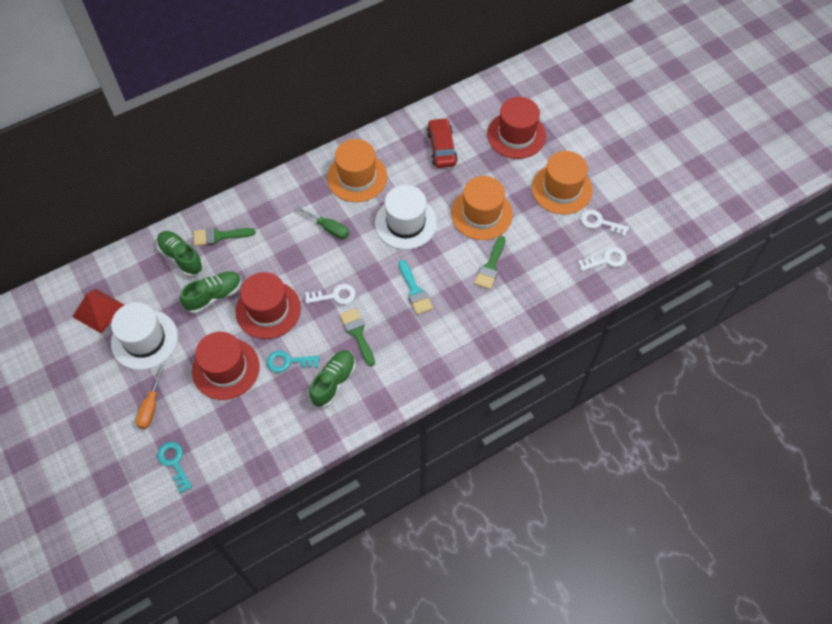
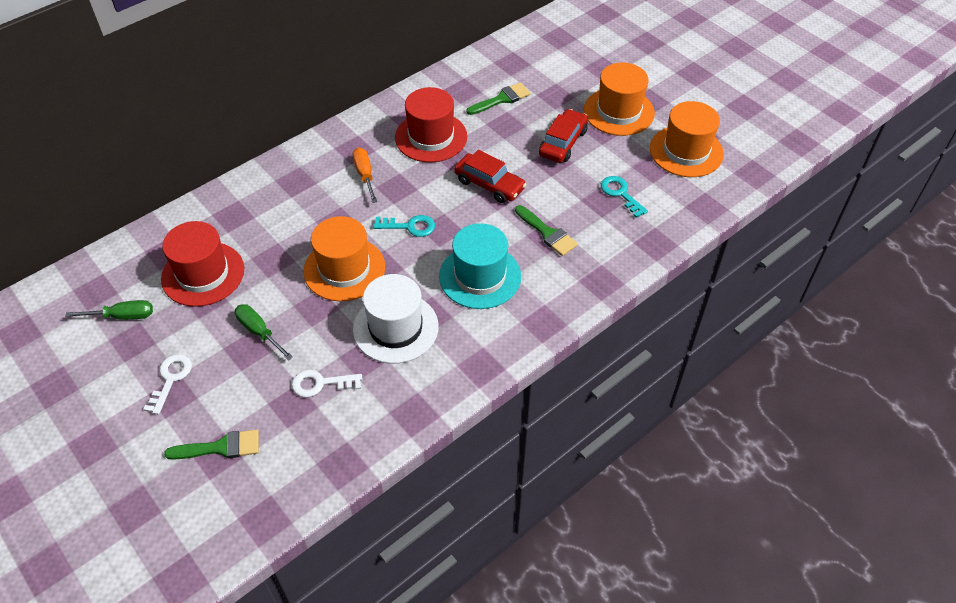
green screwdriver: [296,206,349,239] = 1 -> [65,300,153,320] [235,304,293,360] = 2
green shoe: [157,231,204,277] [180,271,242,313] [309,350,356,408] = 3 -> none = 0
red car: [427,118,458,168] = 1 -> [454,150,527,203] [539,109,588,163] = 2
red hat: [192,332,260,400] [236,272,301,339] [487,97,546,159] = 3 -> [161,221,244,307] [395,87,467,163] = 2
red pyramid: [72,289,124,334] = 1 -> none = 0
turquoise brush: [398,260,433,315] = 1 -> none = 0
turquoise hat: none = 0 -> [439,223,521,309] = 1
white hat: [111,302,178,370] [375,185,437,250] = 2 -> [353,274,439,364] = 1
white key: [305,284,356,304] [578,247,627,271] [581,210,629,237] = 3 -> [143,354,192,415] [292,370,362,397] = 2

